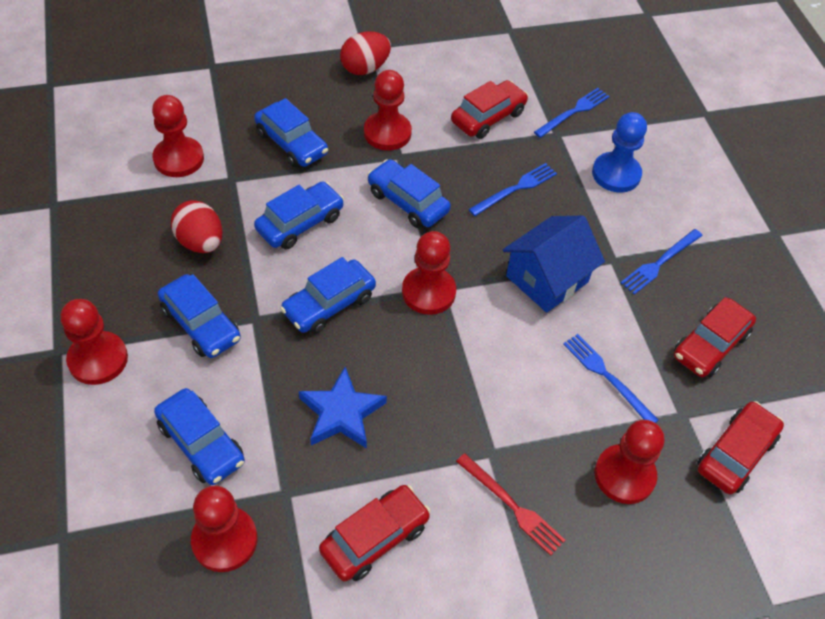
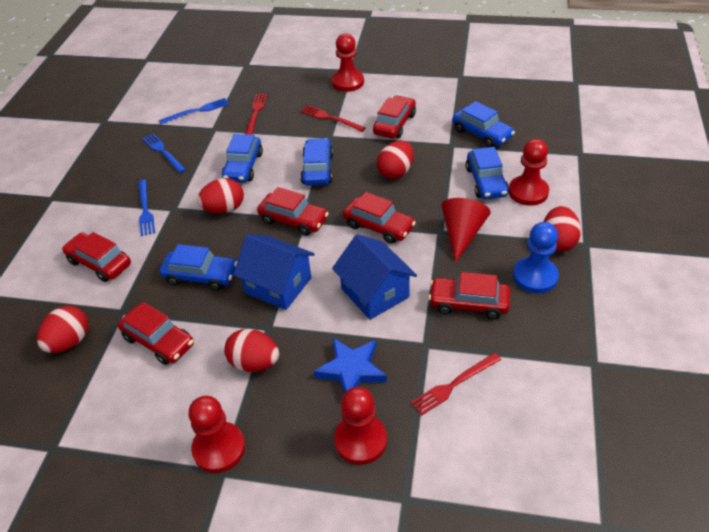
blue car: [154,388,245,485] [158,274,241,358] [254,98,328,167] [254,181,344,250] [280,257,376,334] [367,159,451,228] = 6 -> [160,244,237,291] [222,134,263,183] [300,138,334,185] [452,101,515,147] [466,147,509,199] = 5
blue fork: [468,163,557,216] [534,88,610,138] [563,334,659,423] [621,229,703,295] = 4 -> [138,180,155,236] [142,133,186,173] [159,98,229,124] = 3
blue house: [503,215,605,313] = 1 -> [233,234,315,310] [332,234,417,320] = 2
red car: [319,485,431,582] [451,80,528,139] [674,297,756,377] [697,401,784,494] = 4 -> [62,232,131,282] [118,302,194,365] [257,187,329,236] [343,192,416,244] [373,95,416,138] [428,272,510,319] = 6
red cone: none = 0 -> [441,198,491,263] = 1
red egg: [171,200,223,253] [340,31,391,75] = 2 -> [37,306,88,353] [197,178,244,214] [224,329,279,372] [377,141,414,179] [544,206,581,252] = 5
red fork: [456,453,565,556] = 1 -> [245,94,268,135] [301,105,365,132] [411,353,501,416] = 3
red pawn: [60,299,128,385] [152,95,204,177] [191,485,257,572] [364,70,412,150] [402,231,456,315] [595,420,664,504] = 6 -> [188,396,245,473] [332,33,364,92] [334,387,387,465] [509,139,549,206] = 4

